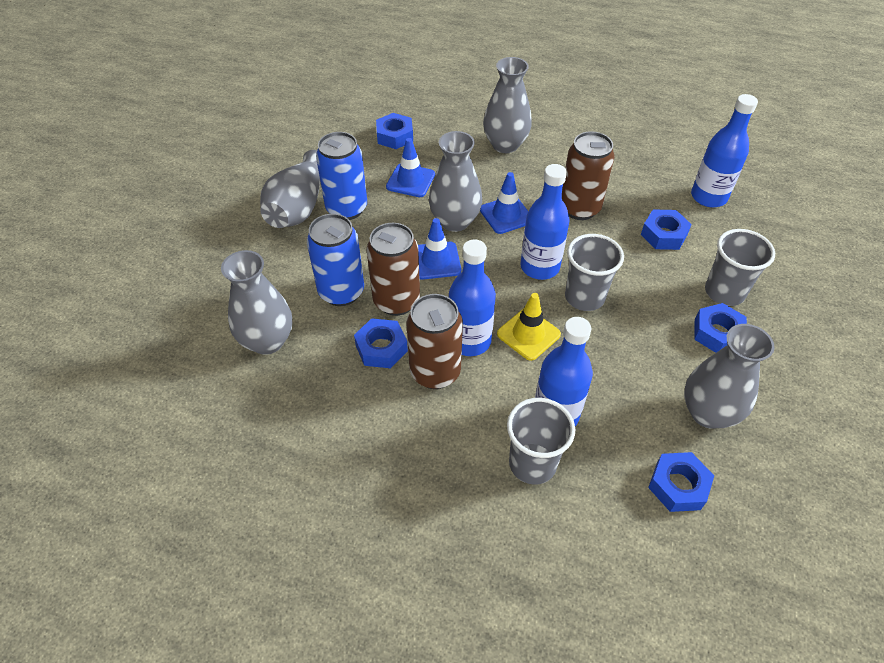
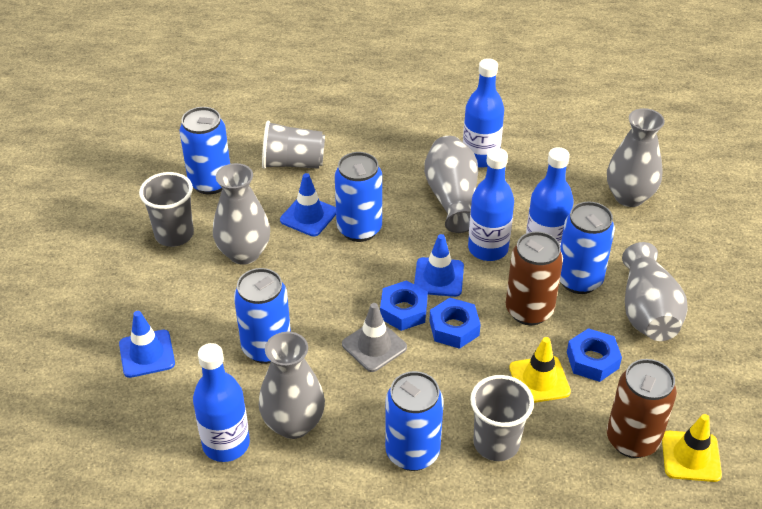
blue can: [307,214,364,306] [316,132,367,220] = 2 -> [180,107,230,195] [234,268,291,364] [335,152,382,242] [385,371,444,471] [560,202,615,294] = 5
blue nut: [354,318,408,368] [376,113,413,149] [641,210,692,250] [648,452,714,512] [694,303,747,353] = 5 -> [380,280,428,331] [429,298,481,349] [567,328,622,382] = 3
brown can: [367,223,420,316] [407,294,463,389] [562,131,614,220] = 3 -> [506,231,563,325] [607,359,677,458] = 2
grey traffic cone: none = 0 -> [342,303,407,372] = 1
yellow traffic cone: [497,293,561,361] = 1 -> [509,337,571,403] [662,414,722,482] = 2

